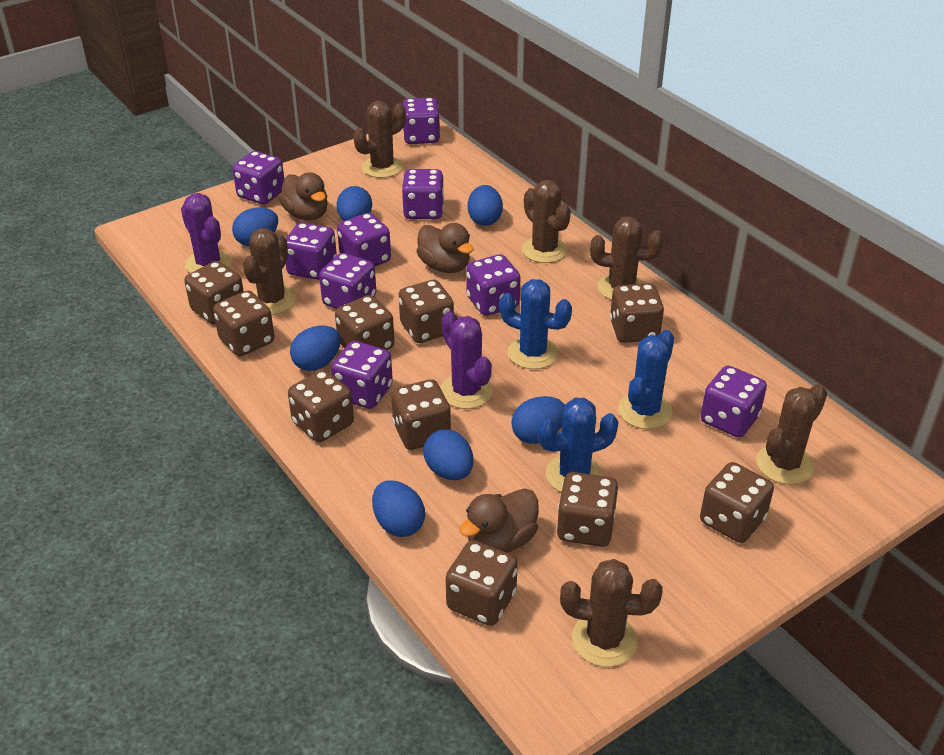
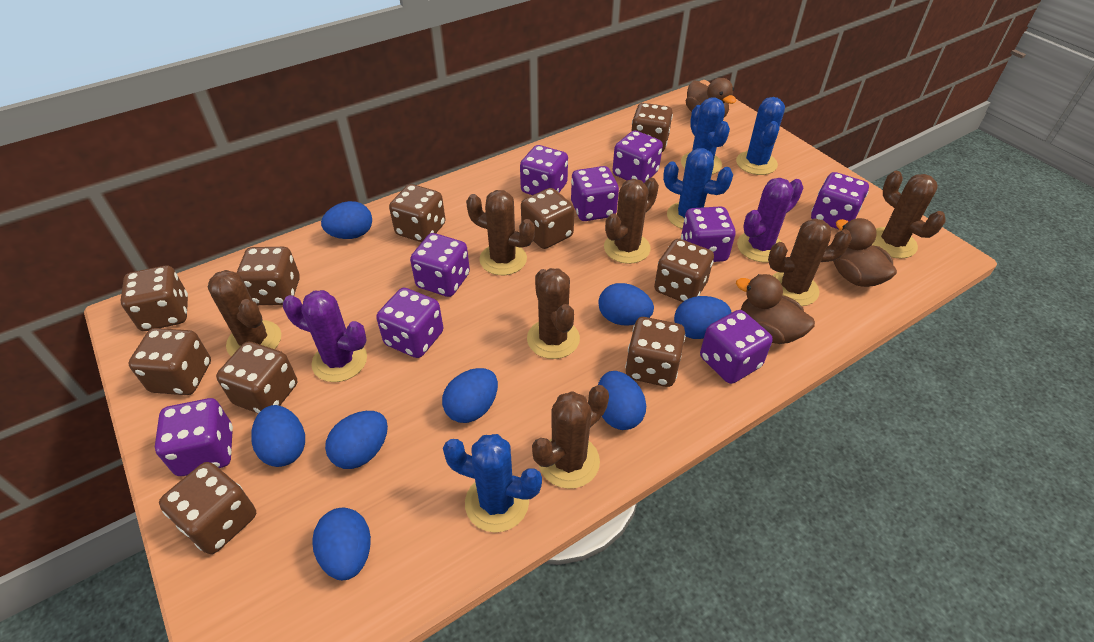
blue cactus: [499,279,572,369] [538,398,618,493] [618,330,674,429] = 3 -> [443,434,542,533] [663,148,733,229] [681,97,730,174] [736,97,785,175] = 4
blue egg: [232,207,278,246] [290,326,341,371] [337,186,372,221] [372,480,425,537] [424,429,473,480] [468,185,503,226] [511,396,565,444] = 7 -> [251,405,305,467] [312,508,371,580] [321,201,372,239] [325,411,388,469] [442,368,498,423] [598,283,654,326] [598,371,646,430] [674,296,732,339] = 8
brown cactus: [243,228,296,315] [353,101,406,178] [522,180,571,263] [560,559,663,667] [590,216,663,300] [756,384,827,485] = 6 -> [208,270,281,356] [466,190,535,275] [527,268,580,359] [532,385,609,489] [604,178,659,264] [768,218,852,306] [872,171,945,258] = 7

